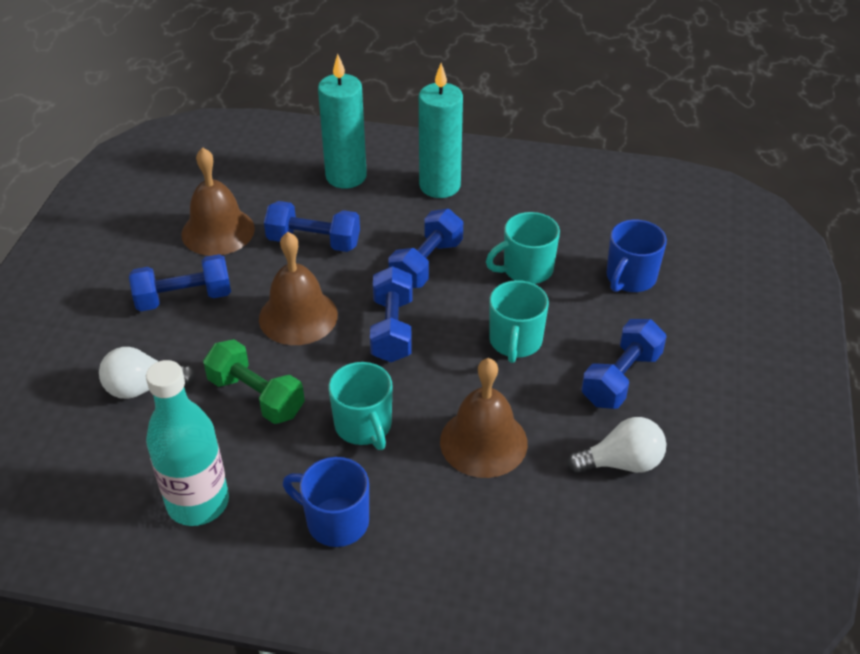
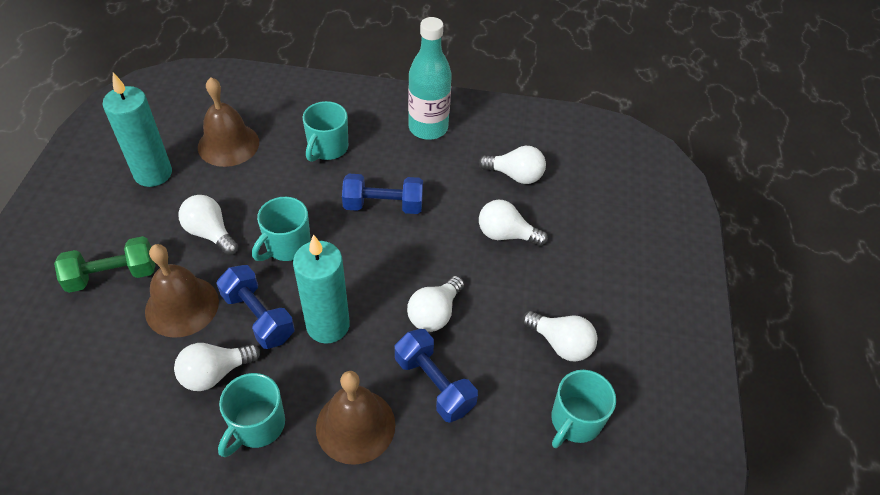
blue dumbbell: [129,254,231,311] [264,201,360,252] [370,266,413,362] [388,209,463,288] [581,319,667,409] = 5 -> [216,265,295,349] [342,174,423,214] [395,329,478,423] = 3
blue mug: [283,457,369,547] [606,220,667,292] = 2 -> none = 0
turquoise mug: [328,362,392,450] [486,212,560,284] [489,280,549,363] = 3 -> [218,373,285,457] [252,197,311,261] [303,101,348,162] [551,370,616,448] = 4
white light bulb: [99,347,196,399] [567,417,667,473] = 2 -> [174,343,261,391] [178,195,239,256] [407,276,464,332] [479,146,546,184] [479,200,548,246] [522,311,597,362] = 6

